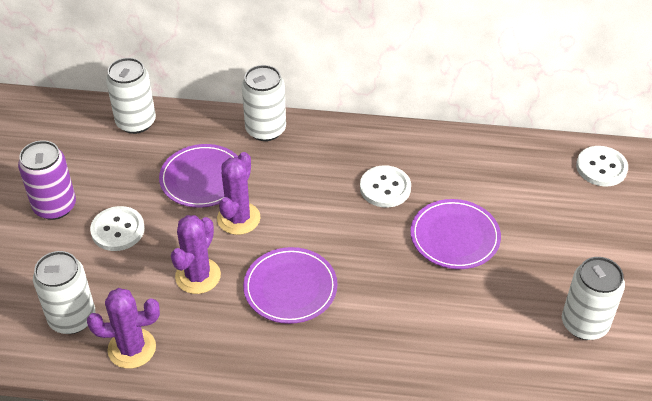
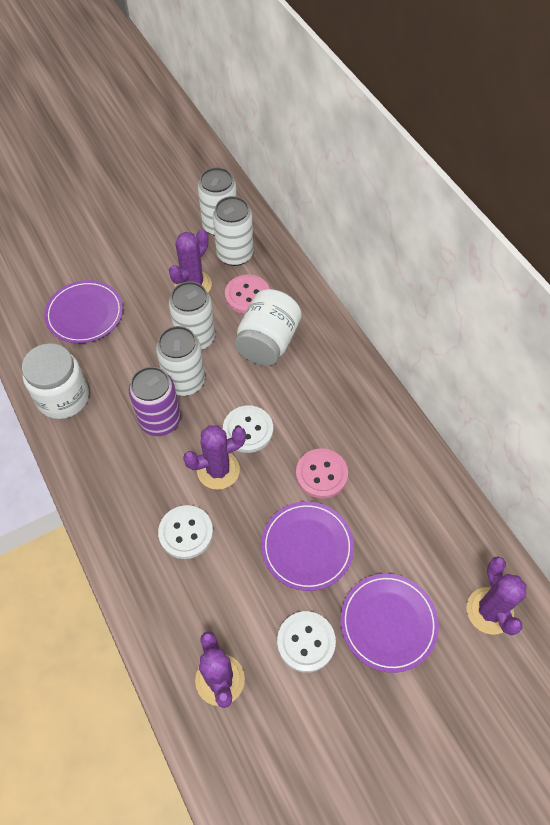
pink button: none = 0 -> [225,275,270,314] [296,448,348,499] = 2
purple cactus: [87,288,160,369] [171,215,221,294] [217,152,260,235] = 3 -> [169,229,212,292] [183,425,246,489] [195,631,245,708] [466,556,526,635] = 4
white jar: none = 0 -> [22,343,89,419] [235,289,302,366] = 2

